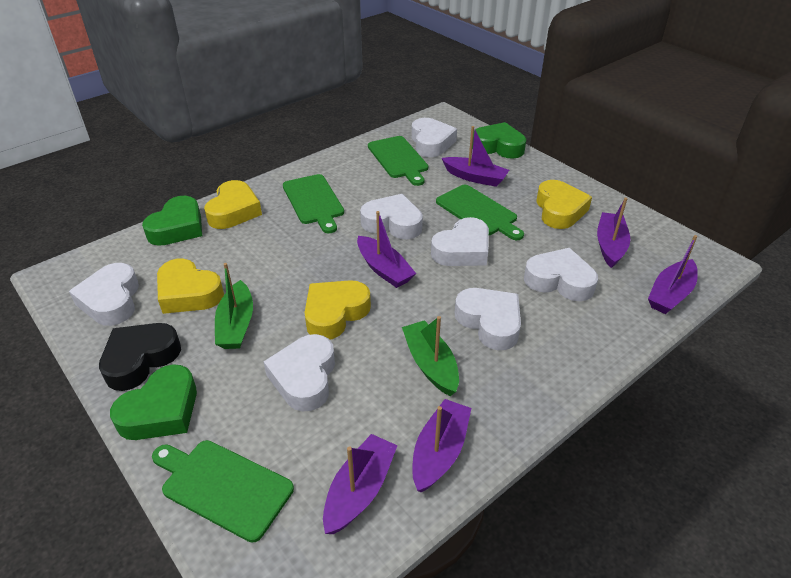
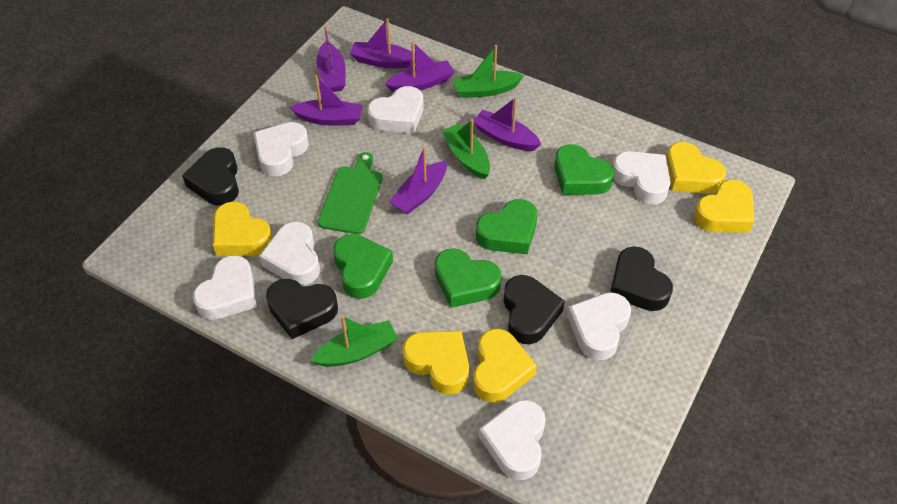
black heart: [99,323,181,391] = 1 -> [182,147,239,205] [266,279,338,339] [504,275,565,344] [610,246,673,311] = 4
green boat: [215,263,253,349] [402,316,459,396] = 2 -> [310,316,398,367] [442,119,490,179] [453,45,524,98] = 3
green cutting board: [152,440,294,543] [283,174,344,233] [368,136,428,186] [436,185,524,240] = 4 -> [318,152,382,234] = 1
green heart: [110,364,197,440] [142,196,202,246] [472,122,526,159] = 3 -> [333,234,393,299] [435,248,501,308] [476,199,537,254] [554,144,614,195] = 4
yellow heart: [157,258,224,314] [204,180,262,229] [304,280,371,339] [536,180,592,229] = 4 -> [213,202,272,256] [402,331,469,395] [473,329,537,403] [666,142,726,194] [694,180,754,233] = 5

